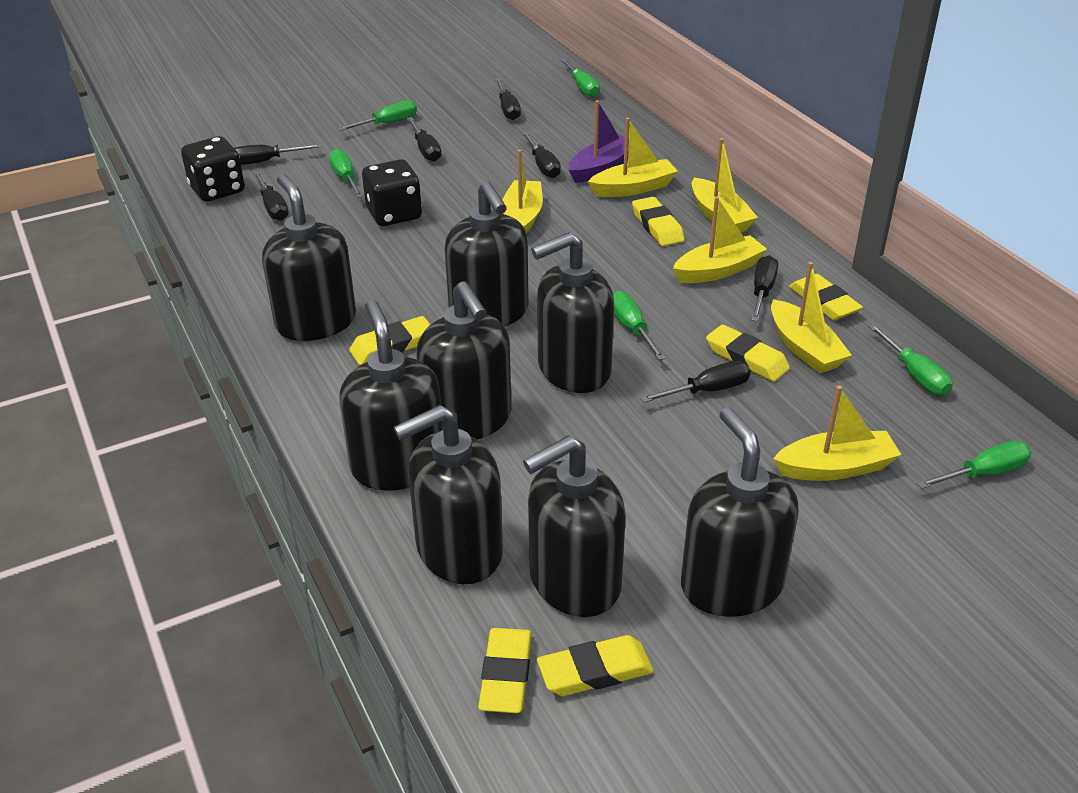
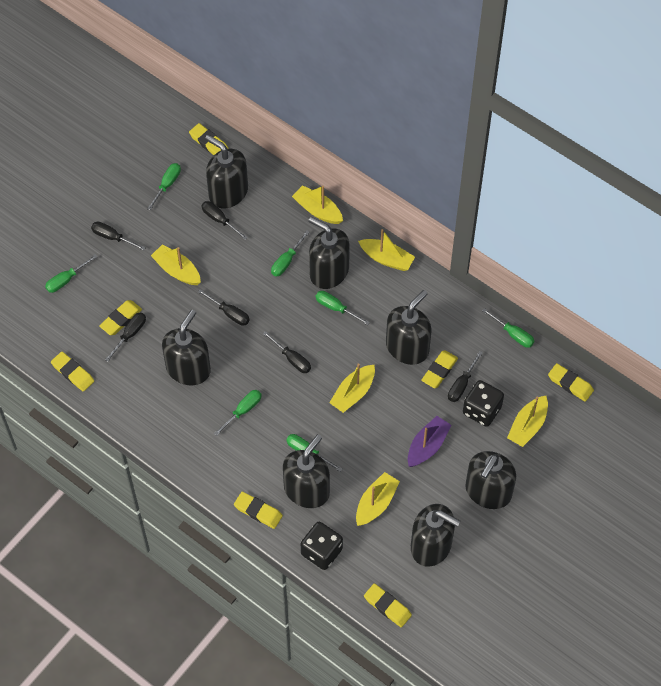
black screwdriver: [235,144,321,165] [253,171,289,221] [406,117,441,162] [495,78,521,120] [522,131,561,178] [640,361,751,403] [751,255,778,321] = 7 -> [91,222,146,251] [105,312,146,361] [198,289,250,326] [201,201,248,240] [263,331,311,373] [448,351,483,402] = 6
black soap dispenser: [262,174,356,341] [339,300,443,491] [394,405,503,584] [417,281,512,439] [445,181,529,326] [523,435,626,617] [531,232,614,393] [681,407,799,617] = 8 -> [162,310,211,385] [205,135,248,208] [283,434,330,508] [309,217,350,289] [386,290,432,365] [411,504,460,567] [465,451,516,509] = 7
green screwdriver: [329,149,363,198] [337,100,417,131] [561,59,600,97] [613,291,666,360] [868,324,953,395] [917,441,1031,489] = 6 -> [45,254,97,293] [147,163,181,210] [214,390,262,436] [271,231,310,277] [286,434,342,472] [316,291,370,325] [482,308,535,348] = 7
yellow eraser: [349,316,430,365] [478,628,532,713] [537,635,654,696] [632,197,685,246] [706,324,790,382] [789,274,863,320] = 6 -> [51,352,94,392] [99,300,142,335] [189,123,229,155] [234,492,283,529] [364,583,412,627] [421,350,458,388] [548,363,594,402] = 7

